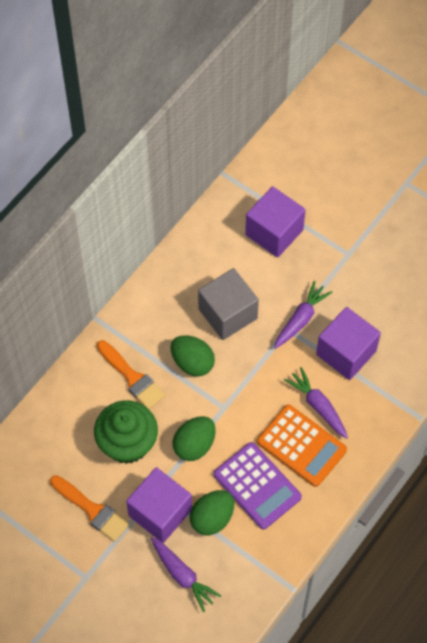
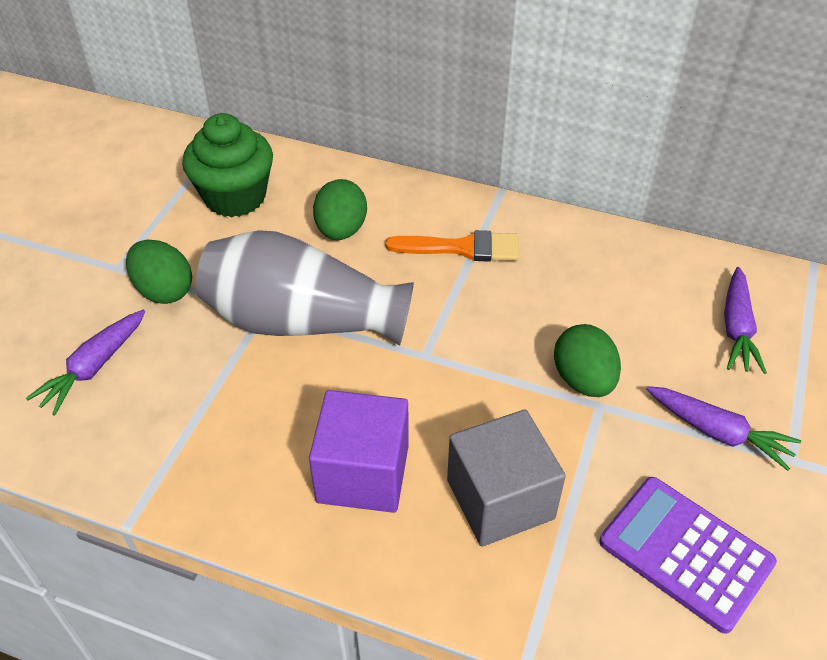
grey vase: none = 0 -> [196,230,414,346] = 1
orange brush: [50,475,130,542] [97,340,165,409] = 2 -> [385,230,519,262] = 1
orange calculator: [257,405,347,487] = 1 -> none = 0
purple cube: [126,467,192,543] [245,186,306,258] [316,307,381,380] = 3 -> [309,390,409,513] = 1

